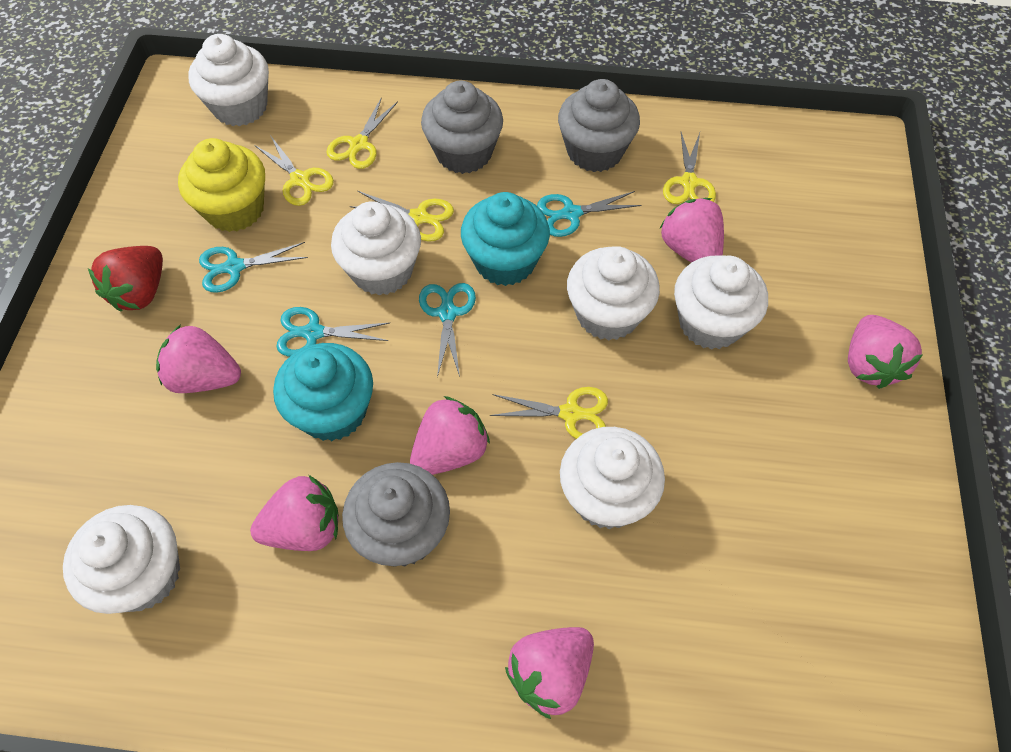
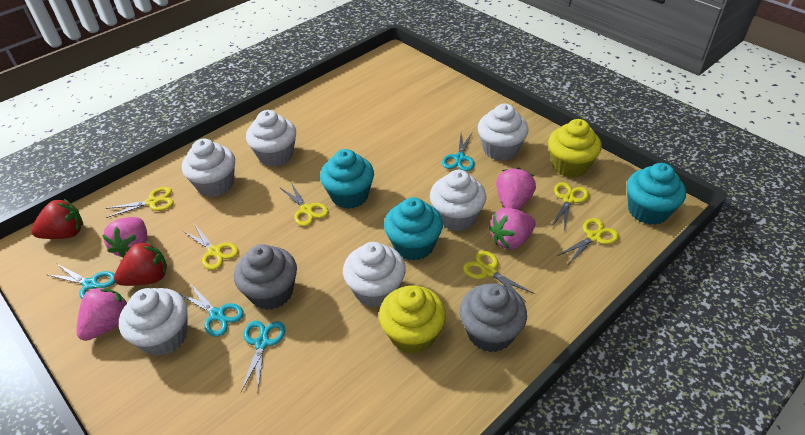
grey cupcake: [342,462,450,567] [421,81,503,174] [558,79,640,172] = 3 -> [234,244,297,310] [459,283,527,352] = 2
pink strawberry: [156,324,241,393] [250,475,339,551] [410,396,490,475] [505,627,594,719] [660,198,724,263] [848,315,922,389] = 6 -> [76,287,127,341] [102,217,148,258] [489,207,536,249] [496,168,536,210] = 4
red strawberry: [88,246,163,311] = 1 -> [31,199,83,239] [114,241,167,286] = 2
turquoise cupcake: [273,343,373,441] [461,192,550,286] = 2 -> [320,149,374,209] [384,197,443,261] [627,163,686,225] = 3
yellow cupcake: [178,138,265,232] = 1 -> [379,285,446,354] [548,119,602,178] = 2
yellow scissors: [254,135,334,206] [327,97,398,169] [350,191,454,241] [490,387,608,439] [663,132,716,204] = 5 -> [105,187,174,218] [183,224,238,270] [281,183,329,226] [463,251,535,302] [551,182,589,232] [557,218,619,263] = 6

